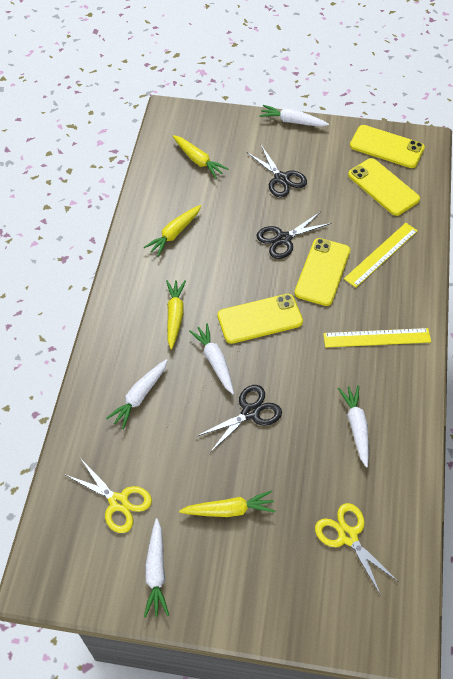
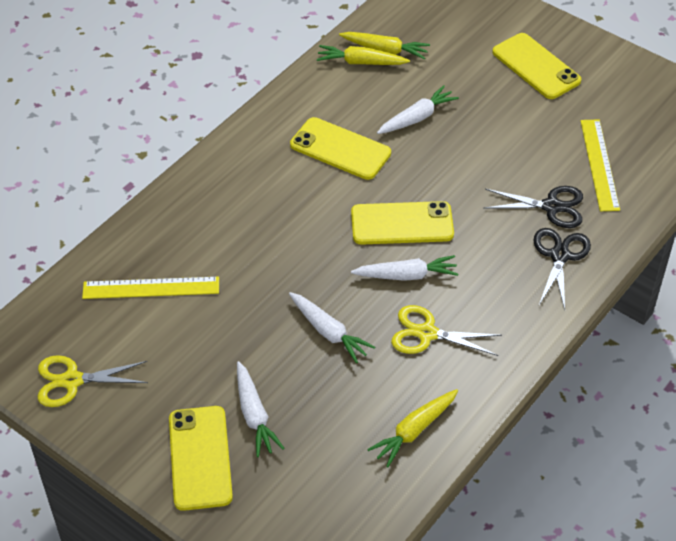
black scissors: [197,385,282,451] [246,145,307,197] [257,212,332,259] = 3 -> [484,186,583,228] [533,228,591,310] = 2
white carrot: [106,359,168,429] [144,518,169,618] [189,323,234,394] [259,105,329,127] [338,385,369,468] = 5 -> [237,361,285,457] [289,292,375,363] [351,255,458,281] [377,85,459,134] = 4
yellow carrot: [144,205,201,257] [166,280,186,349] [173,135,228,178] [179,490,275,517] = 4 -> [317,45,410,65] [339,32,430,60] [367,389,458,467] = 3

